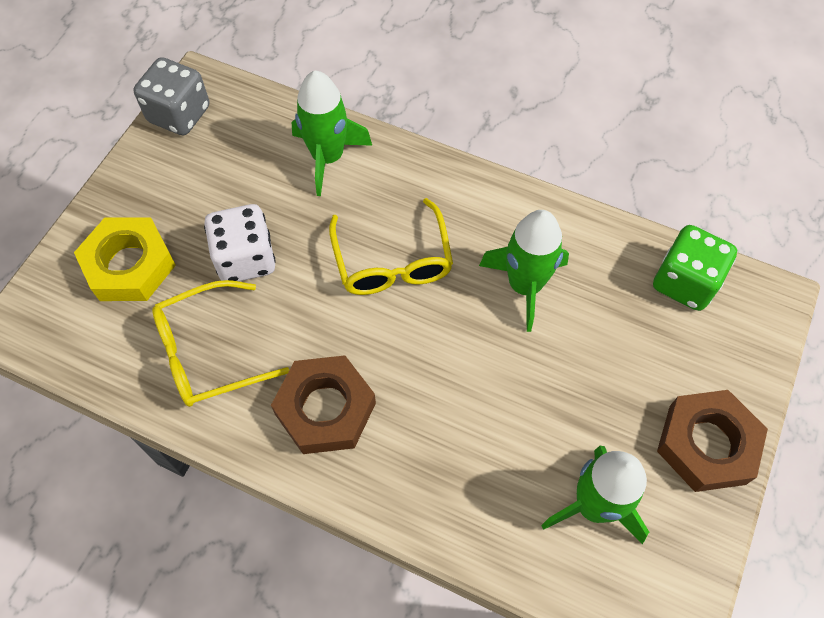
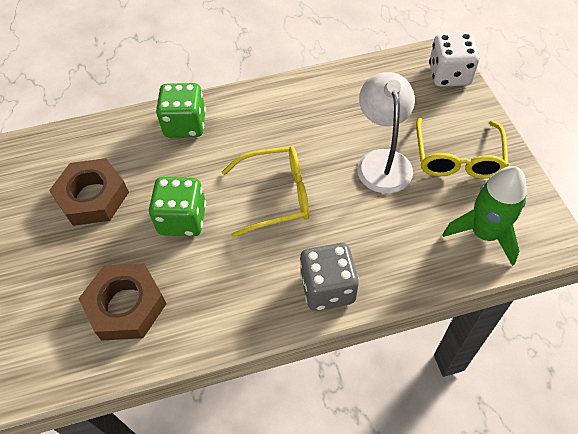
green dice: [653,225,737,311] = 1 -> [149,177,206,236] [156,83,206,138] = 2
green rocket: [292,71,372,196] [479,210,569,332] [541,446,649,544] = 3 -> [443,166,527,266] = 1
white lamp: none = 0 -> [357,72,415,193] = 1
yellow nut: [74,217,176,301] = 1 -> none = 0

